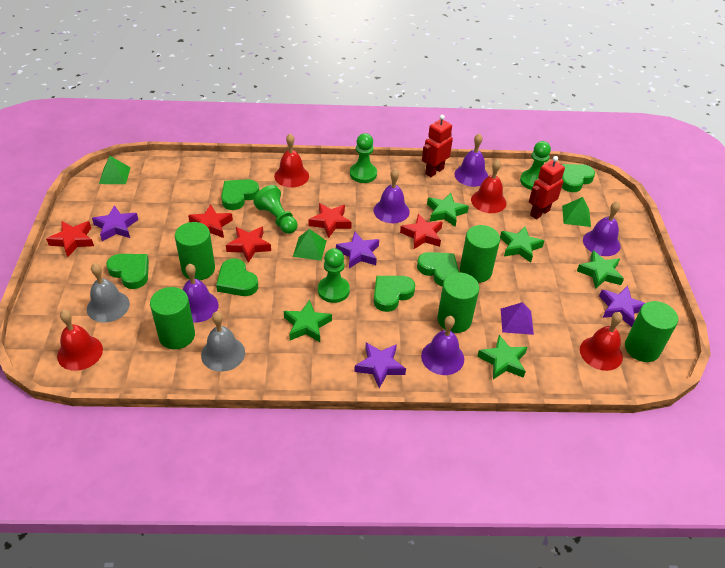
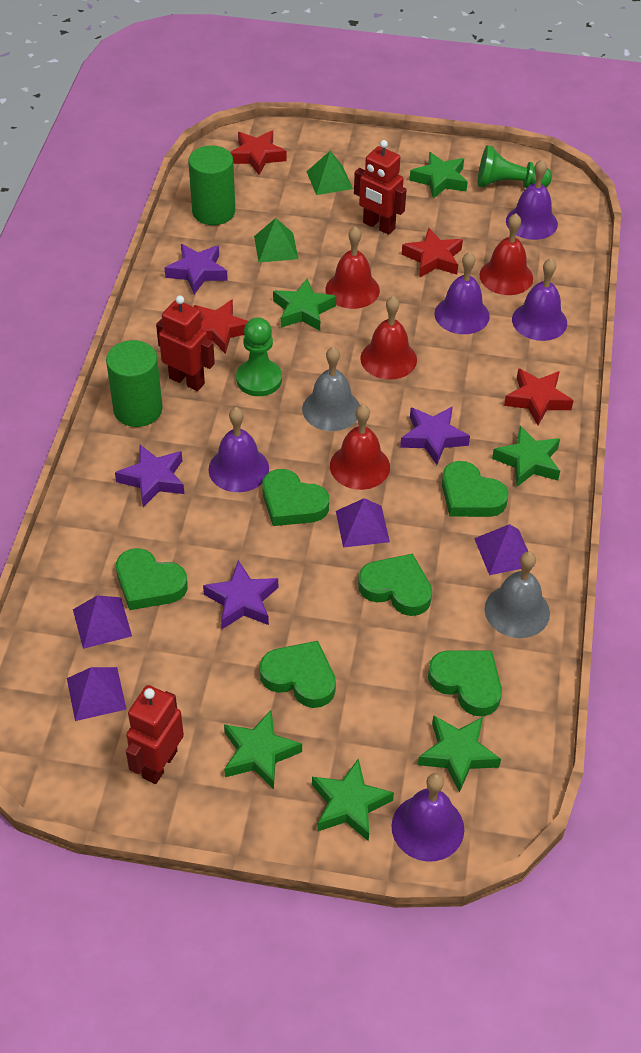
green cylinder: [150,287,195,349] [175,222,215,280] [437,272,479,333] [460,225,500,283] [625,301,678,362] = 5 -> [106,340,163,427] [188,145,235,225] = 2
green pawn: [253,185,298,234] [318,248,350,303] [350,133,377,183] [520,141,551,190] = 4 -> [236,317,282,396] [477,145,552,188] = 2
green pyramid: [99,156,131,184] [293,229,327,261] [562,197,591,227] = 3 -> [254,218,298,262] [307,151,353,195] = 2
green star: [284,300,332,342] [427,193,469,227] [477,335,527,380] [500,226,544,263] [577,251,624,289] = 5 -> [224,710,302,789] [273,279,336,331] [312,758,394,842] [410,152,468,199] [418,715,501,793] [492,426,560,487] = 6
purple pyramid: [501,302,534,335] = 1 -> [67,667,127,721] [73,595,132,649] [336,498,390,548] [474,524,535,575] = 4
red robot: [422,115,453,177] [529,156,565,219] = 2 -> [126,685,184,784] [156,296,215,391] [354,140,407,235] = 3
red star: [46,221,94,257] [188,204,233,238] [226,227,271,263] [308,203,352,238] [400,214,443,249] = 5 -> [194,299,248,354] [230,131,287,175] [402,228,463,278] [504,368,574,425] = 4

